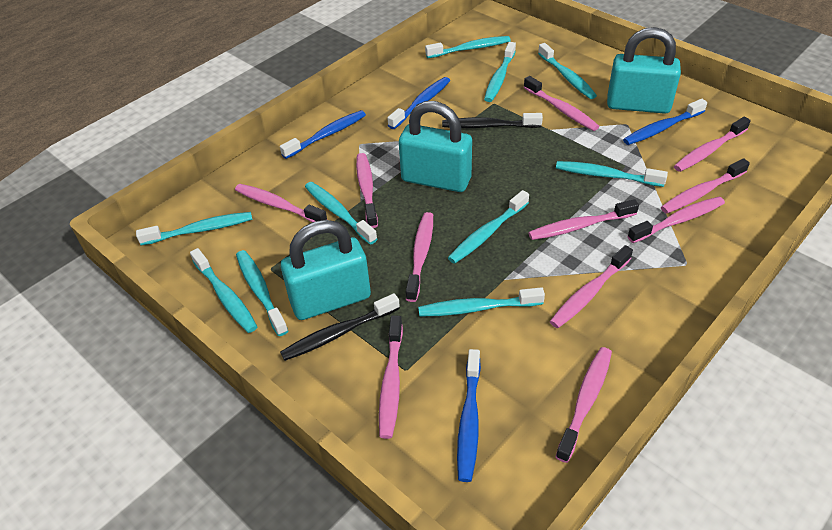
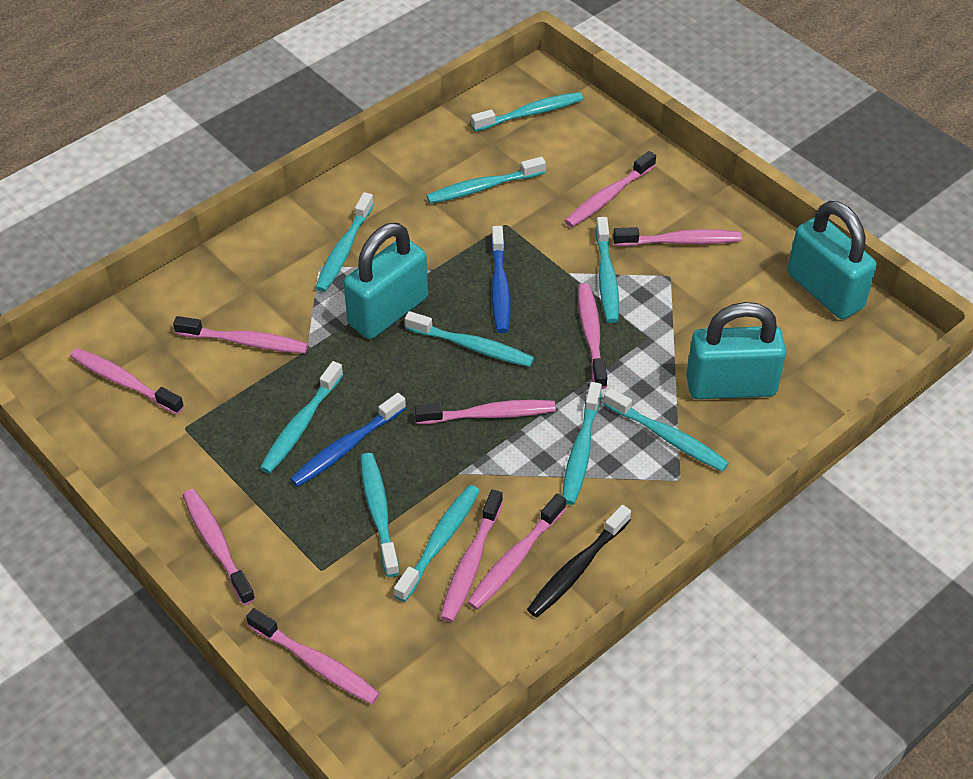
black toothbrush: [280,293,400,361] [442,113,543,128] = 2 -> [527,505,631,618] = 1
blue toothbrush: [280,110,366,159] [388,77,450,129] [457,349,481,482] [623,99,707,145] = 4 -> [290,393,406,487] [491,226,510,333] = 2
pink toothbrush: [235,184,327,222] [356,153,378,228] [379,316,403,439] [406,212,433,302] [524,76,599,131] [528,199,639,240] [550,245,633,328] [556,347,612,463] [627,197,725,243] [661,158,750,214] [674,117,751,172] = 11 -> [70,348,184,415] [173,316,308,353] [183,489,255,605] [246,608,380,704] [414,400,556,424] [440,489,503,622] [467,494,566,610] [565,151,656,227] [578,283,607,389] [613,227,742,246] = 10

